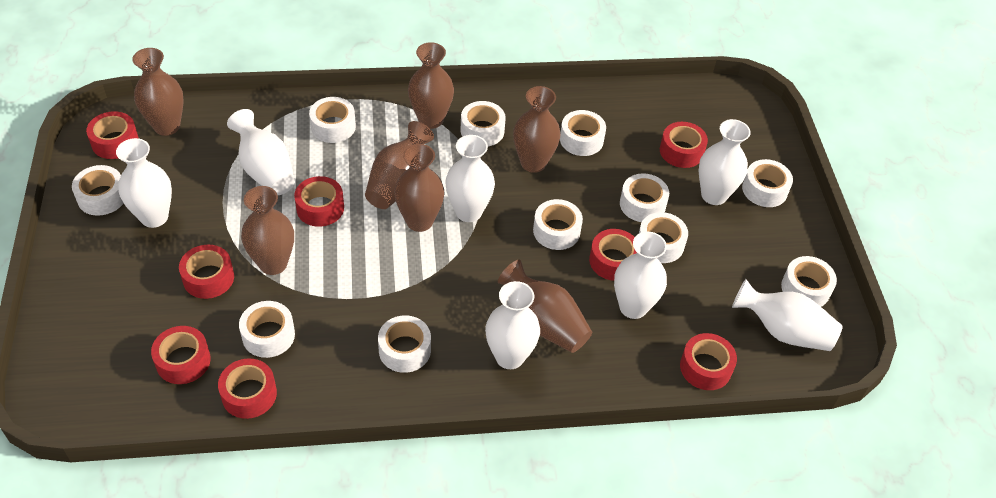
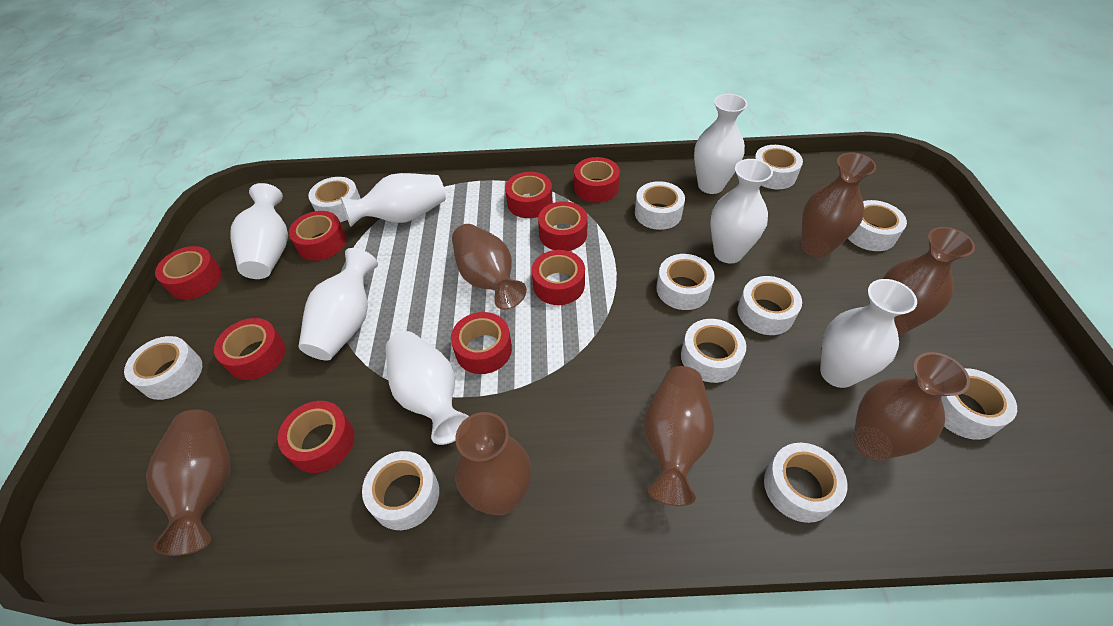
red tape: [86,111,139,159] [151,326,211,384] [179,245,234,299] [218,358,277,419] [294,176,344,227] [589,229,637,281] [660,122,708,168] [680,333,737,390] = 8 -> [155,246,222,299] [214,318,286,380] [278,401,354,473] [289,211,347,261] [451,312,512,374] [505,172,553,218] [532,250,585,305] [538,201,588,251] [574,157,620,202] = 9

